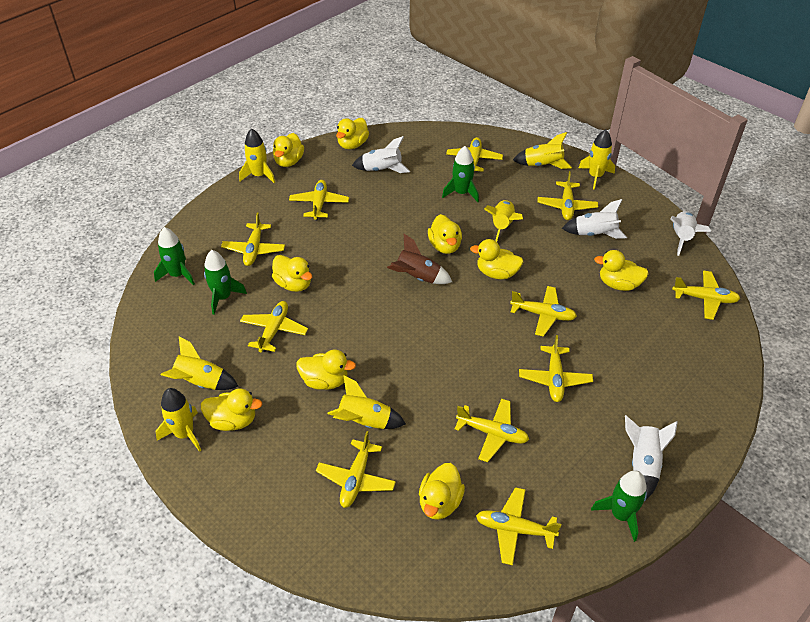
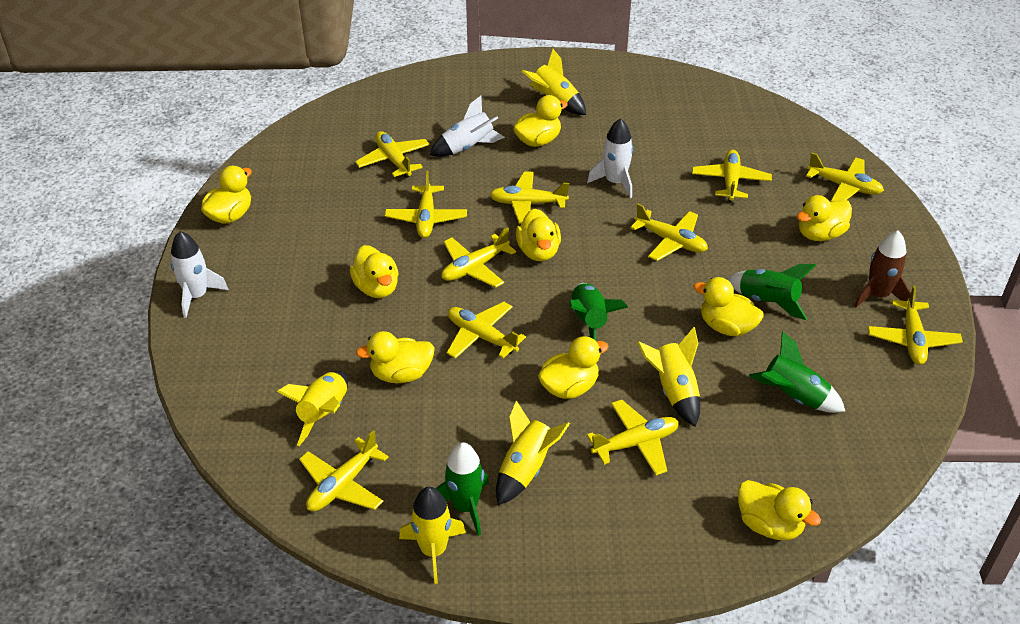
white rocket: [352,136,411,173] [562,199,627,239] [625,415,678,499] [670,211,711,256] = 4 -> [171,231,228,318] [430,96,505,157] [587,118,633,198] = 3
yellow rocket: [156,388,201,452] [161,336,239,390] [239,128,275,183] [328,375,406,429] [484,200,523,242] [513,132,572,169] [579,129,615,189] = 7 -> [277,371,348,446] [399,487,466,584] [496,400,570,505] [521,49,586,115] [637,327,700,426] = 5

